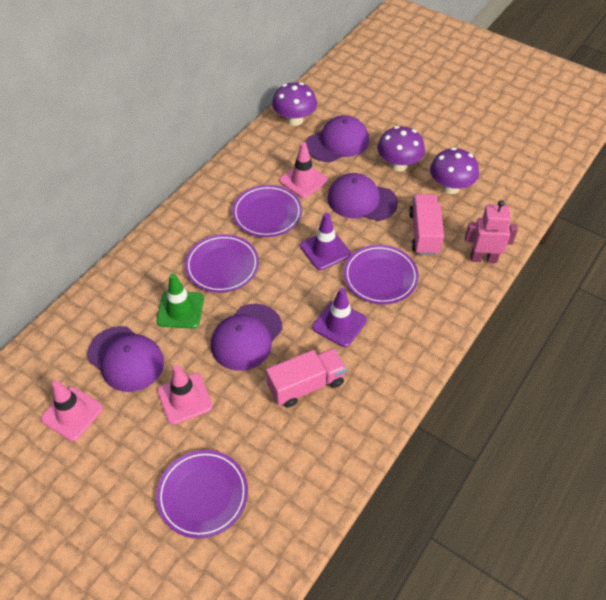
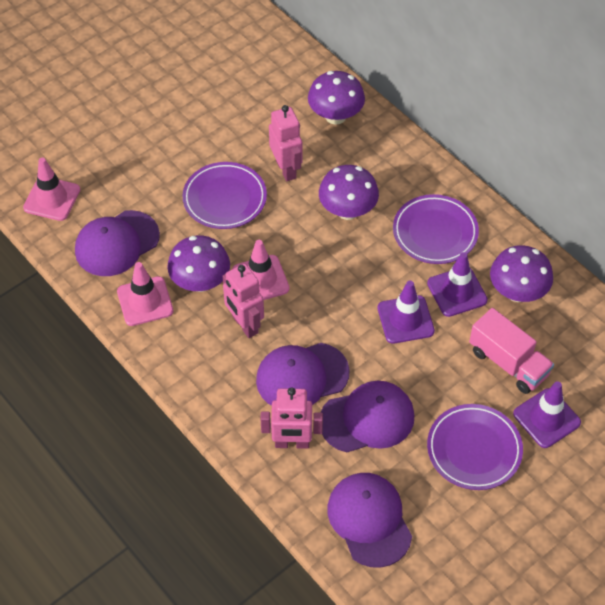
green traffic cone: [157,274,204,329] = 1 -> none = 0
pink robot: [465,200,518,263] = 1 -> [223,263,264,338] [261,387,323,449] [269,105,303,181] = 3
pink truck: [266,348,347,408] [409,194,444,255] = 2 -> [469,308,554,394] = 1
purple mushroom: [272,82,317,126] [377,126,425,171] [430,147,479,194] = 3 -> [167,235,230,292] [308,71,365,124] [319,165,379,220] [490,245,553,302] = 4
purple plate: [156,450,248,539] [185,234,259,293] [232,185,302,237] [344,245,419,304] = 4 -> [182,162,267,229] [393,194,479,264] [427,404,523,490] = 3
purple traffic cone: [300,213,351,270] [312,288,367,347] = 2 -> [378,281,435,344] [427,252,488,317] [513,381,581,448] = 3

